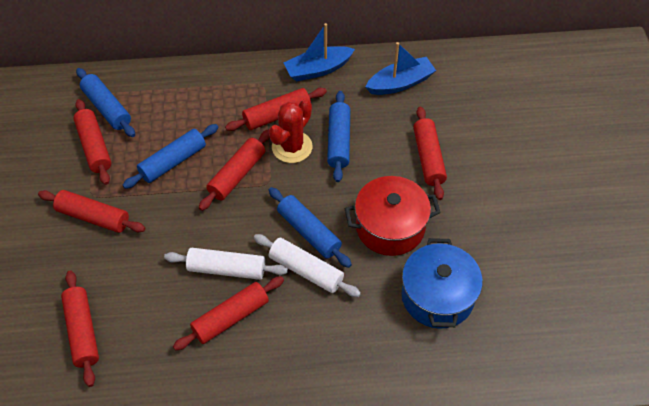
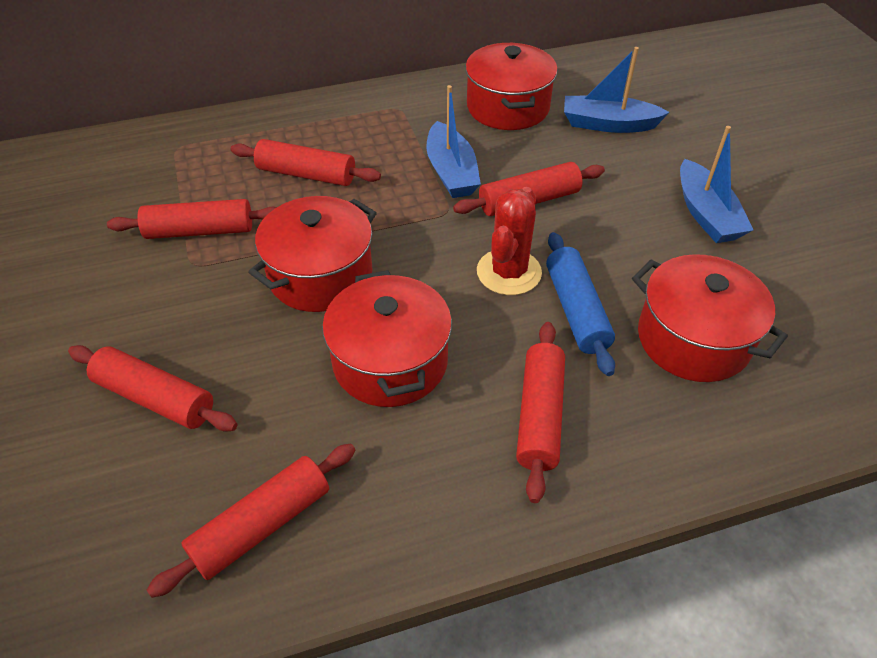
blue boat: [283,23,355,81] [365,42,436,95] = 2 -> [426,85,481,198] [564,47,669,133] [680,126,753,243] = 3
blue pot: [401,238,483,329] = 1 -> none = 0
blue rolling pin: [76,68,135,137] [123,124,218,189] [269,187,352,268] [327,91,350,182] = 4 -> [546,232,615,376] = 1
red pot: [344,176,441,256] = 1 -> [249,196,377,312] [322,270,452,407] [465,43,558,130] [632,254,788,382] = 4
red rolling pin: [38,190,145,233] [61,270,99,387] [73,99,111,185] [173,276,284,351] [199,129,270,211] [225,88,327,131] [413,107,447,200] = 7 -> [68,345,238,432] [107,199,277,239] [147,443,355,598] [231,139,381,186] [453,162,605,216] [516,322,565,503] = 6
white rolling pin: [164,248,288,280] [254,234,361,297] = 2 -> none = 0

